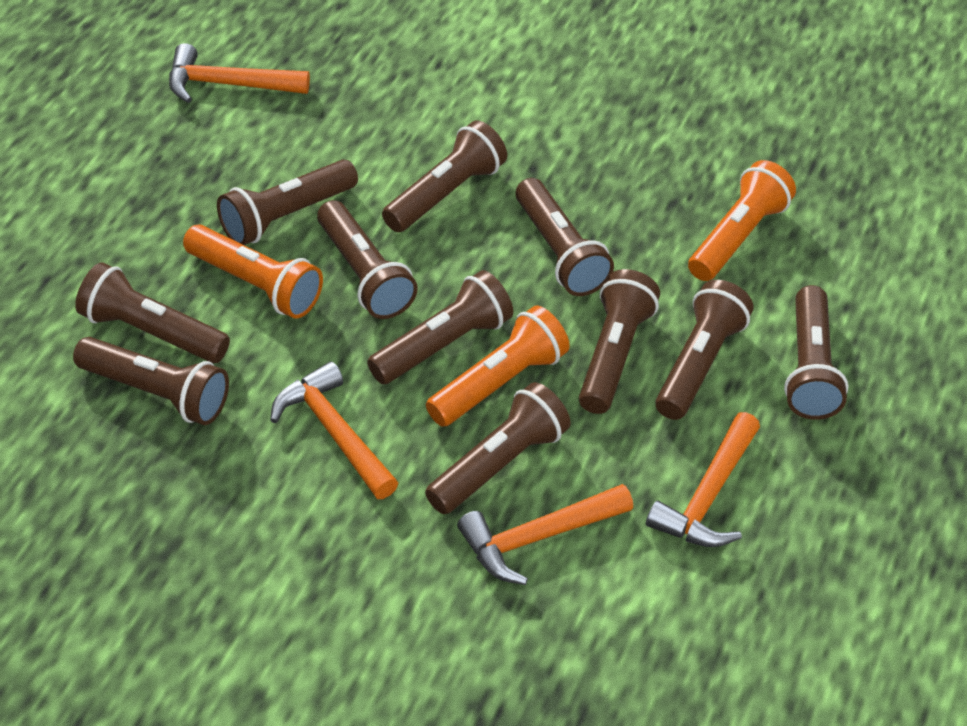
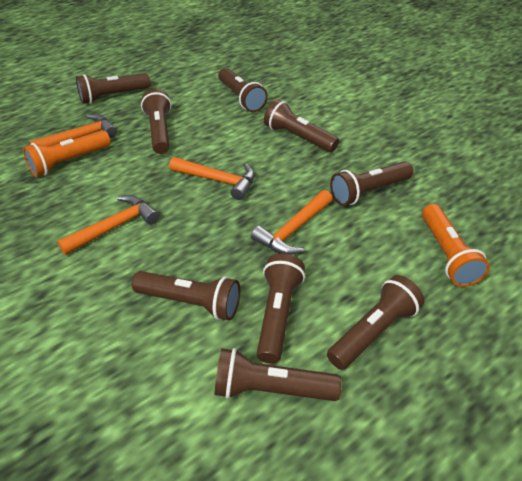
brown flashlight: [73,337,229,425] [75,262,230,363] [217,159,358,245] [317,200,418,319] [367,270,513,384] [382,120,507,232] [425,382,571,514] [516,178,614,296] [579,269,660,414] [655,280,753,420] [784,285,848,420] = 11 -> [76,73,150,104] [132,271,240,321] [141,89,171,154] [215,348,342,401] [218,68,268,112] [257,253,305,364] [264,99,339,152] [327,275,424,370] [330,161,413,206] = 9
orange flashlight: [183,224,323,319] [426,305,570,427] [688,160,796,281] = 3 -> [23,130,111,177] [422,204,490,287] = 2

